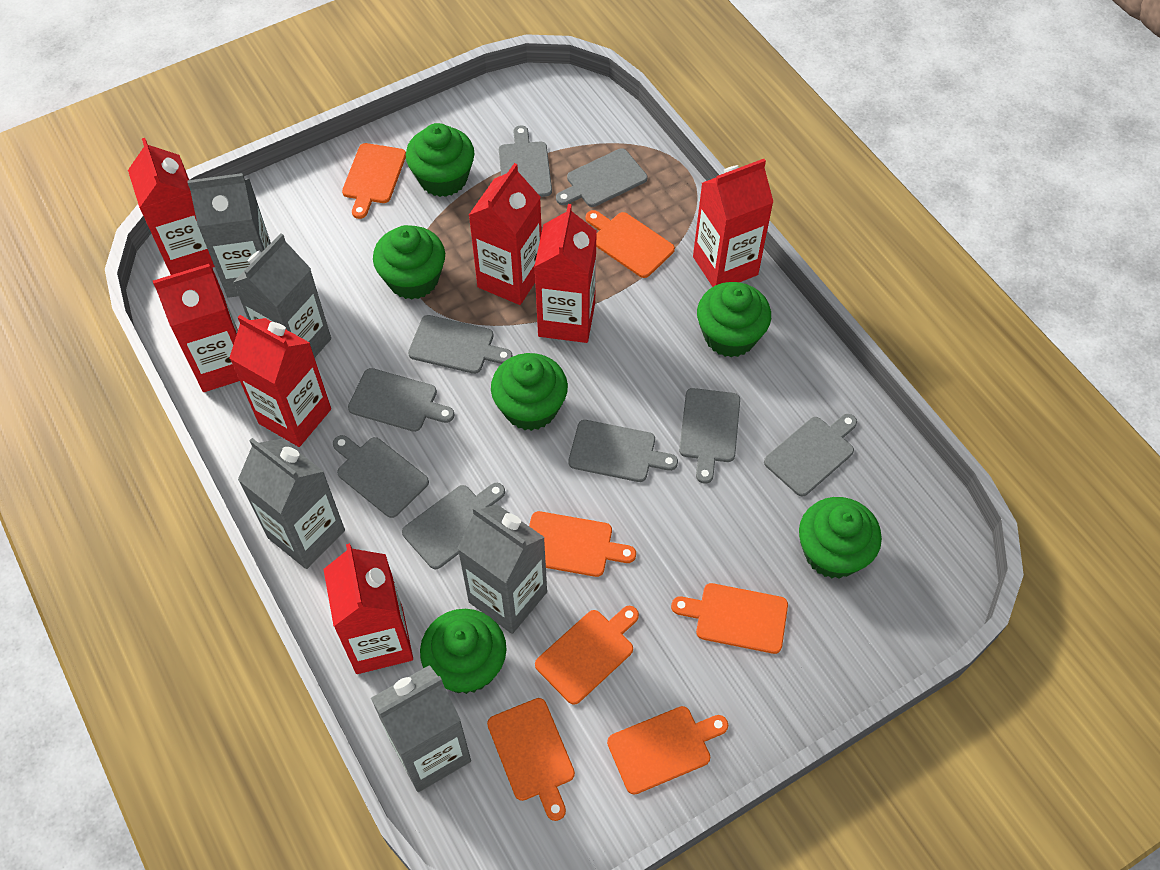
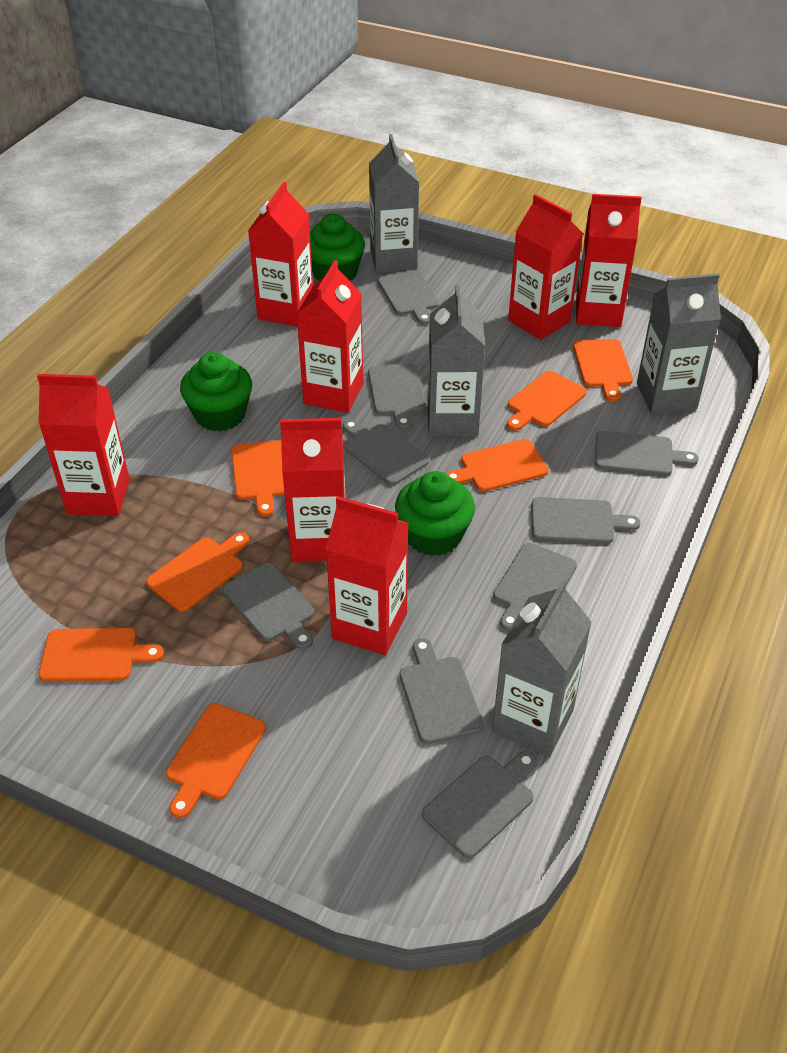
green cupcake: [373,225,445,300] [406,123,474,197] [420,609,507,694] [491,353,568,431] [697,282,771,358] [799,497,882,579] = 6 -> [180,352,252,432] [310,214,365,281] [395,471,475,556] = 3
grey carton: [187,173,271,298] [233,233,331,358] [238,438,345,569] [371,665,471,792] [457,504,547,634] = 5 -> [369,134,419,273] [427,284,485,436] [492,579,592,757] [637,274,721,414] = 4

